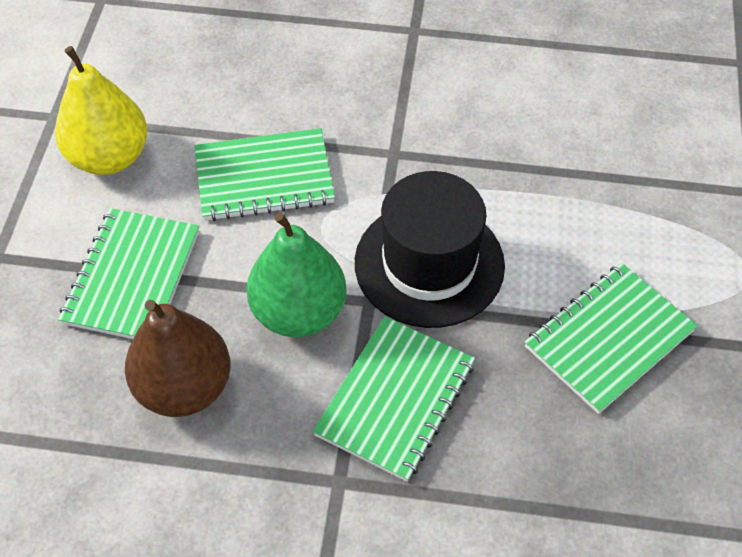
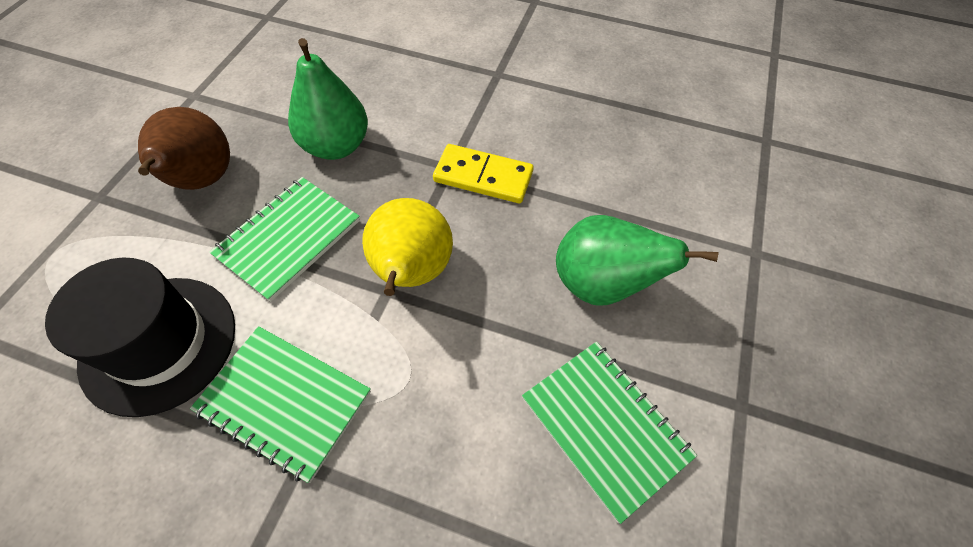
green notebook: [58,208,199,339] [194,128,335,221] [313,316,475,482] [525,263,697,414] = 4 -> [190,326,371,483] [209,177,360,302] [522,342,697,524] = 3
green pear: [246,212,347,337] = 1 -> [288,38,368,160] [556,215,719,306] = 2
yellow domino: none = 0 -> [433,144,534,203] = 1

